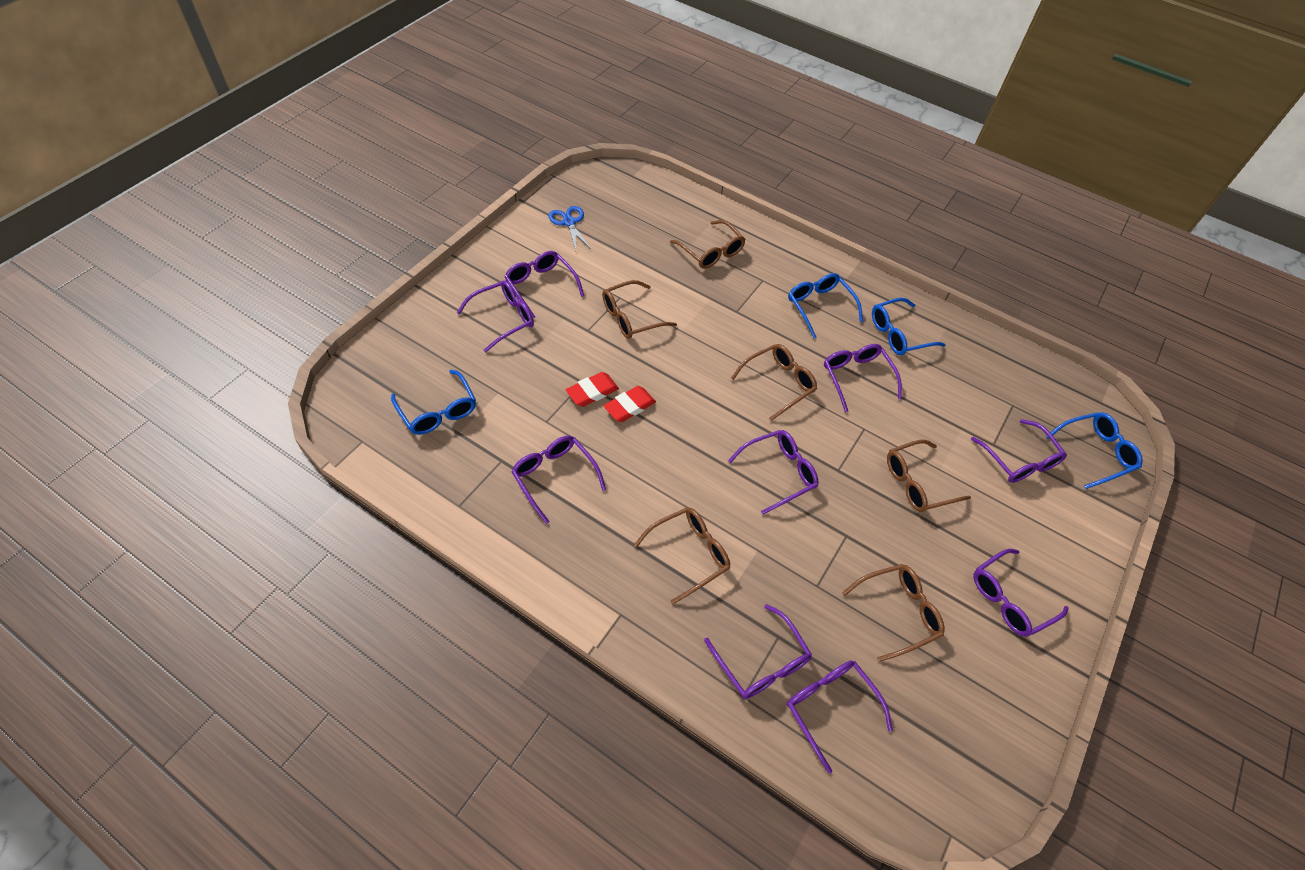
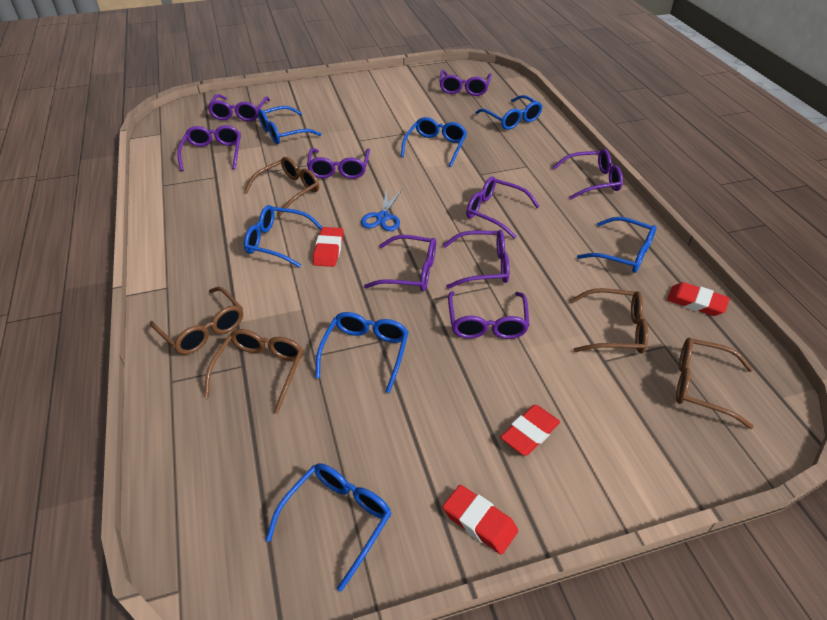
blue glasses: [391,370,476,435] [788,273,863,339] [872,298,946,355] [1046,412,1143,489] = 4 -> [244,205,322,268] [258,106,321,144] [266,463,392,592] [315,312,409,393] [401,117,467,167] [475,95,543,130] [577,217,657,273] = 7
brown glasses: [602,280,677,339] [634,507,730,604] [670,220,746,269] [731,344,817,421] [842,564,945,662] [887,440,971,512] = 6 -> [150,287,243,354] [204,329,303,414] [244,157,319,217] [570,288,648,353] [676,338,754,429] = 5
red eraser: [566,372,619,407] [604,386,656,422] = 2 -> [313,227,343,267] [443,485,518,555] [500,405,560,456] [667,282,730,316] = 4

